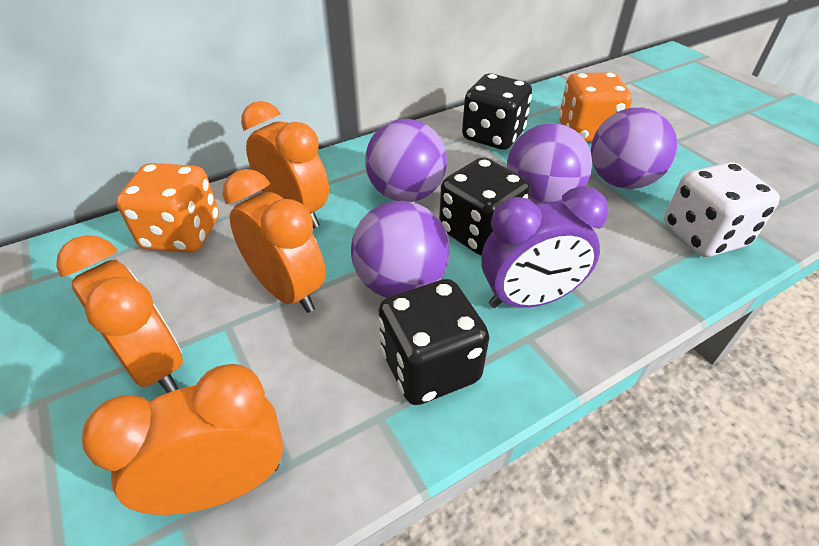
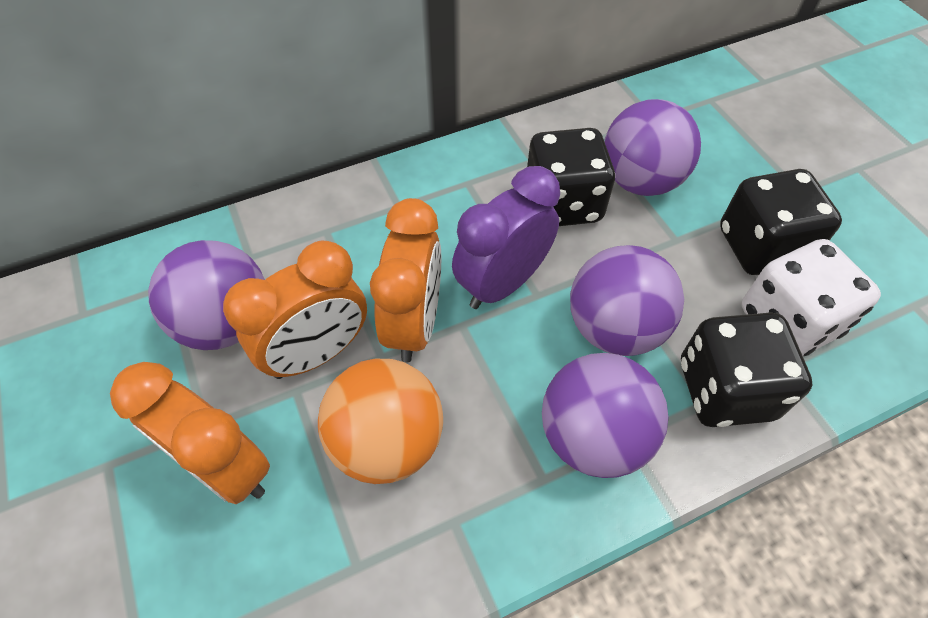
orange ball: none = 0 -> [318,359,443,484] = 1
orange clock: [56,235,183,393] [82,364,283,515] [222,169,326,313] [241,101,329,228] = 4 -> [110,362,270,504] [223,240,367,379] [370,198,441,363] = 3
orange dice: [116,163,219,253] [559,72,632,142] = 2 -> none = 0

